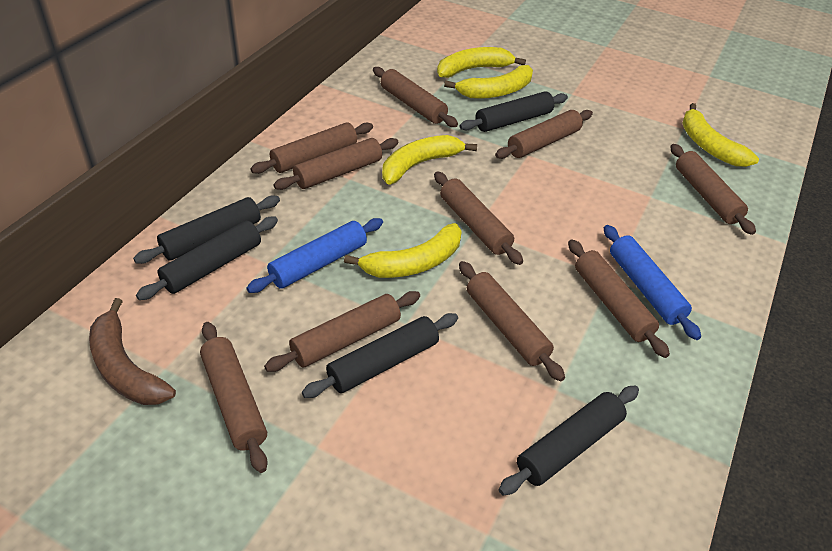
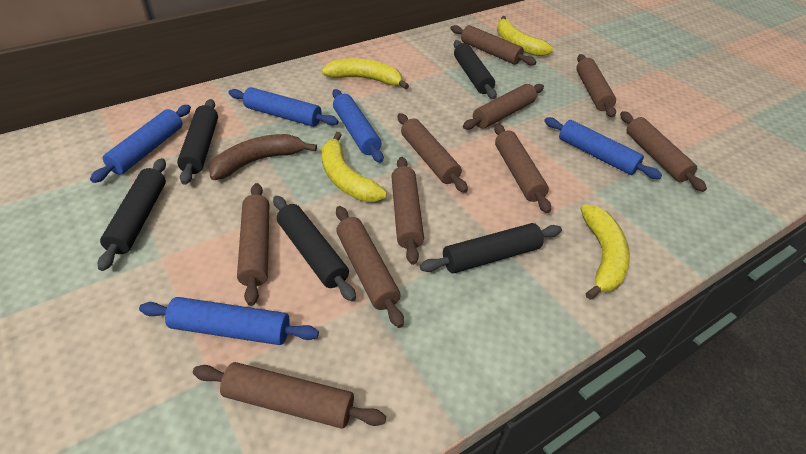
blue rolling pin: [247,218,383,293] [604,225,701,340] = 2 -> [90,105,191,183] [139,297,319,345] [228,87,339,127] [332,89,383,163] [544,117,662,179] = 5
yellow banana: [344,223,462,278] [382,135,477,185] [437,47,526,78] [444,65,533,99] [682,103,759,167] = 5 -> [321,58,409,90] [322,132,387,202] [497,16,554,56] [581,205,630,300] = 4

